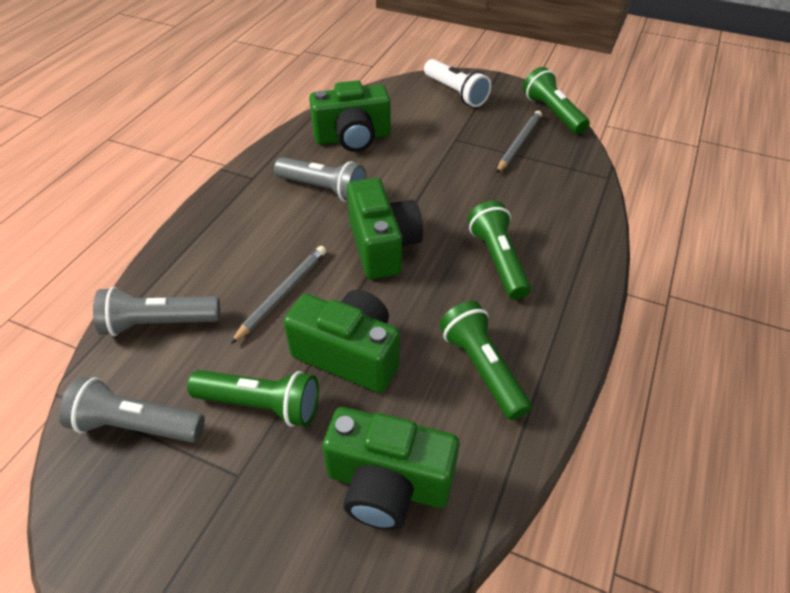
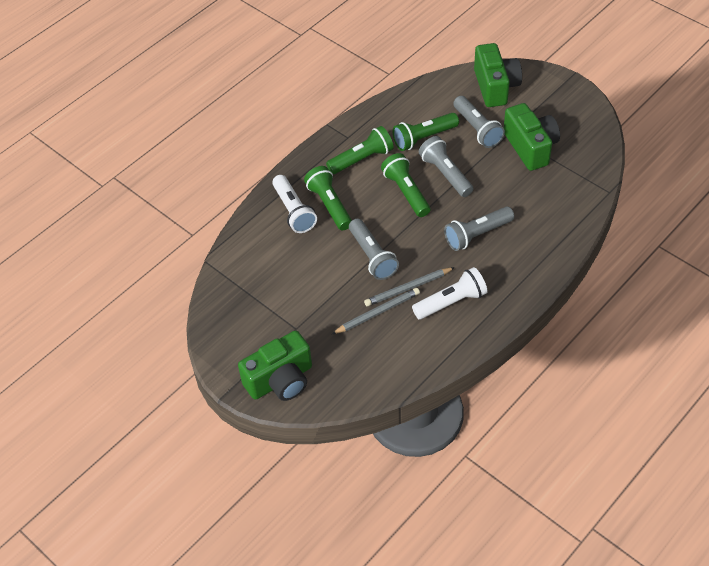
green camera: [284,290,400,393] [309,80,391,152] [322,407,459,530] [347,178,423,279] = 4 -> [238,330,312,401] [474,43,522,107] [504,103,560,171] = 3
grey flashlight: [59,377,205,443] [93,287,220,336] [274,157,367,202] = 3 -> [349,219,399,280] [419,136,474,197] [444,207,514,251] [453,96,505,148] = 4
white flashlight: [424,59,492,107] = 1 -> [272,175,317,233] [412,267,487,319] = 2

